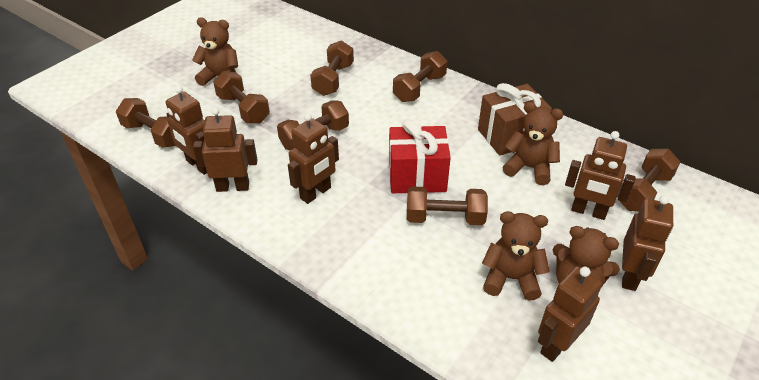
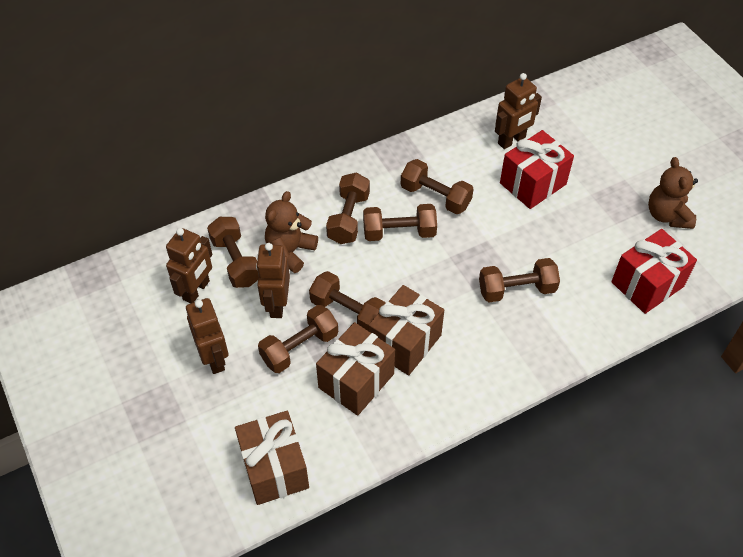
brown gift: [478,83,552,156] = 1 -> [235,411,309,505] [316,322,395,416] [368,285,444,376] = 3
brown robot: [166,86,207,175] [193,107,258,192] [288,113,339,204] [538,266,602,362] [565,131,636,220] [622,195,673,291] = 6 -> [166,228,213,303] [186,298,229,374] [256,243,290,318] [495,73,542,149] = 4
brown teddy bear: [192,18,238,86] [482,211,550,301] [502,102,564,185] [553,226,620,286] = 4 -> [265,191,318,273] [648,157,698,229] = 2
red gift: [389,119,451,193] = 1 -> [500,130,574,209] [611,229,697,314] = 2

